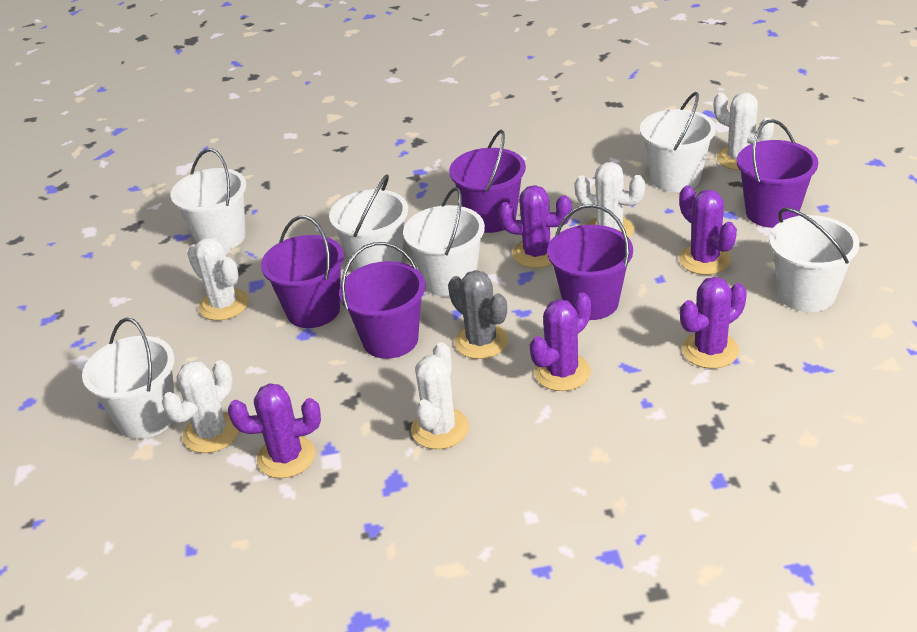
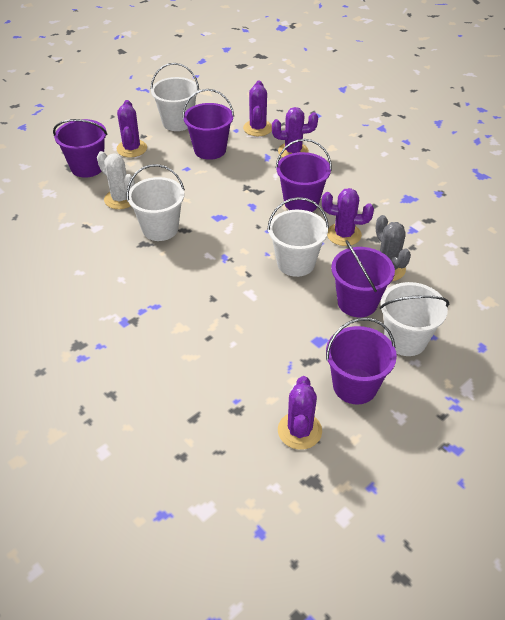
white bucket: [82,318,174,439] [170,149,246,251] [329,174,408,271] [403,187,485,297] [640,92,716,192] [769,208,860,312] = 6 -> [126,164,185,241] [150,63,199,131] [267,197,329,277] [380,282,449,356] = 4
white cactus: [162,360,239,453] [187,237,249,321] [411,342,469,449] [574,162,645,238] [714,92,774,170] = 5 -> [97,151,135,209] = 1

